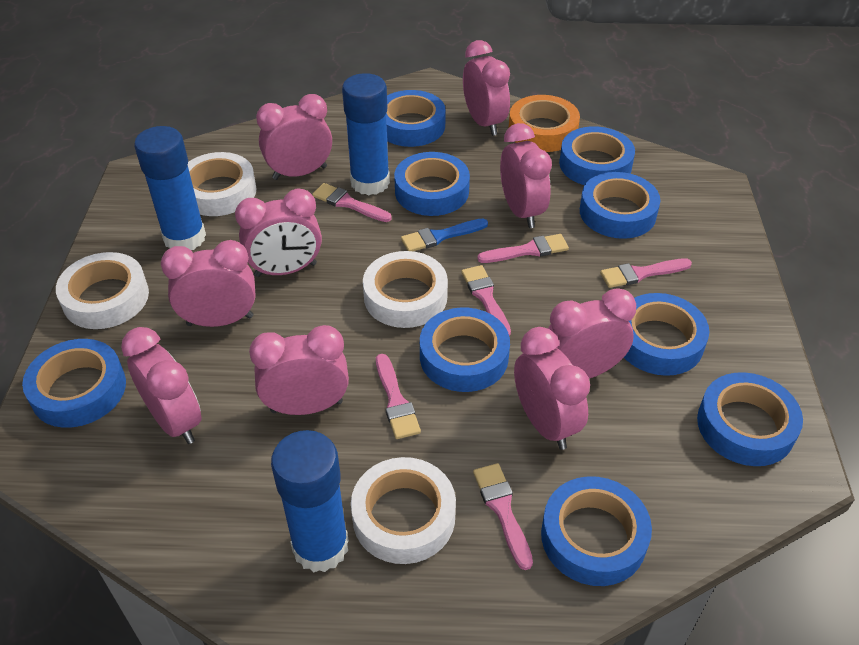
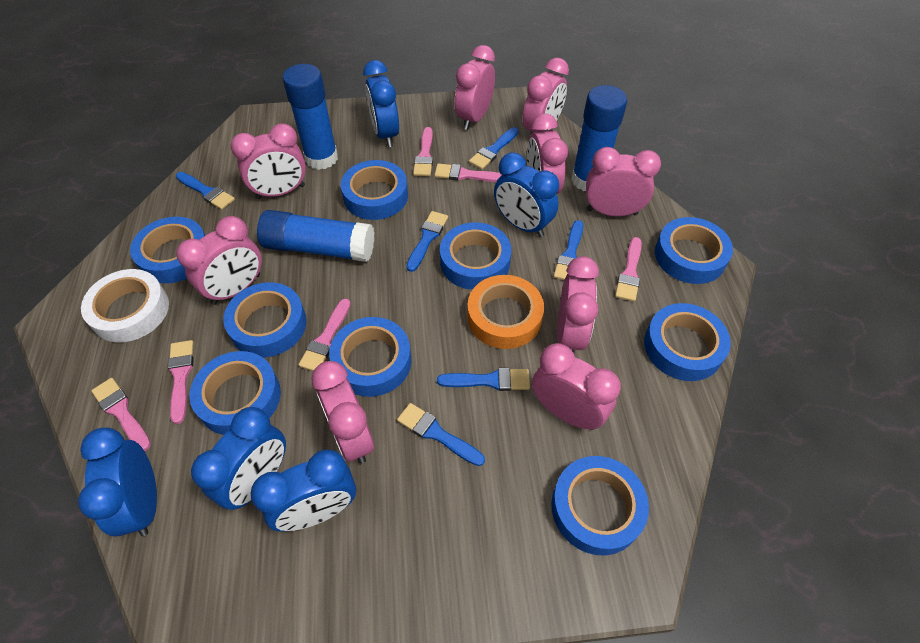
blue brush: [401,219,488,251] = 1 -> [176,172,235,210] [397,403,485,466] [406,211,448,272] [437,368,530,391] [469,127,519,169] [554,220,583,280] = 6
blue clock: none = 0 -> [78,428,157,536] [191,407,286,510] [251,450,356,532] [363,60,399,147] [494,153,559,237] = 5
white tape: [56,252,149,329] [188,152,257,216] [351,457,456,564] [363,251,448,328] = 4 -> [81,269,169,342] = 1

